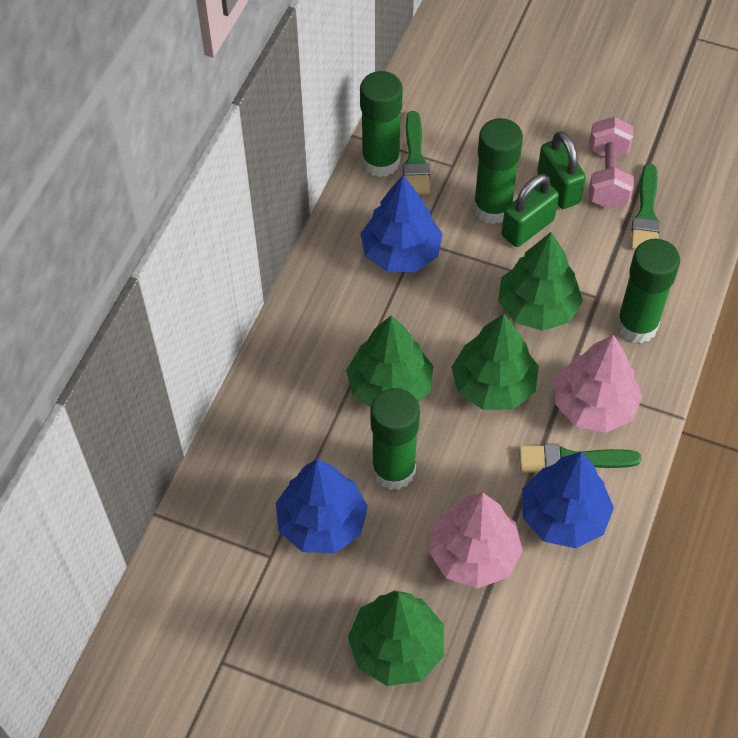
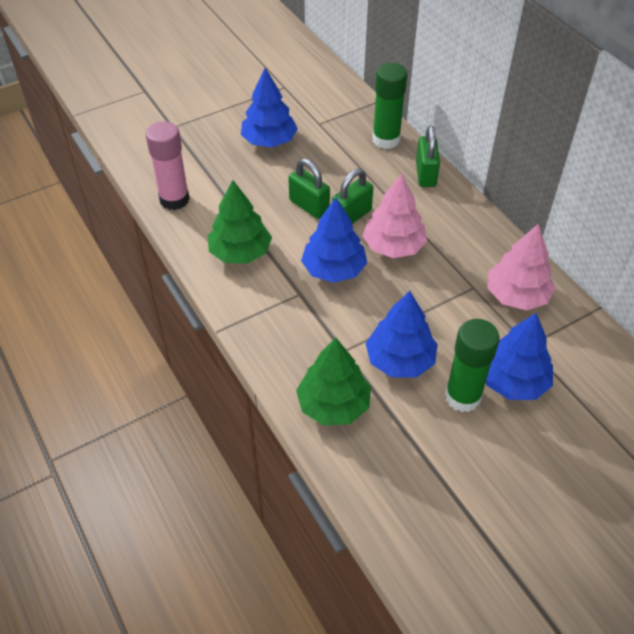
blue tree: [276,459,368,553] [360,175,443,272] [522,452,614,548] = 3 -> [241,68,298,147] [301,197,367,283] [365,291,438,378] [486,313,553,400] = 4
green brush: [403,111,430,195] [519,444,641,473] [631,164,660,250] = 3 -> none = 0
green glue stick: [360,71,403,177] [370,388,420,490] [473,118,523,224] [617,239,680,343] = 4 -> [373,63,407,149] [445,319,500,412] = 2
green padlock: [502,174,559,247] [537,131,586,209] = 2 -> [288,158,330,219] [332,168,373,224] [416,125,440,187] = 3
green tree: [346,316,433,407] [348,590,444,686] [451,314,539,410] [498,232,583,331] = 4 -> [208,180,272,264] [296,338,371,426] = 2
pink dumbbell: [589,117,634,209] = 1 -> none = 0
pink glue stick: none = 0 -> [146,121,190,210] = 1

